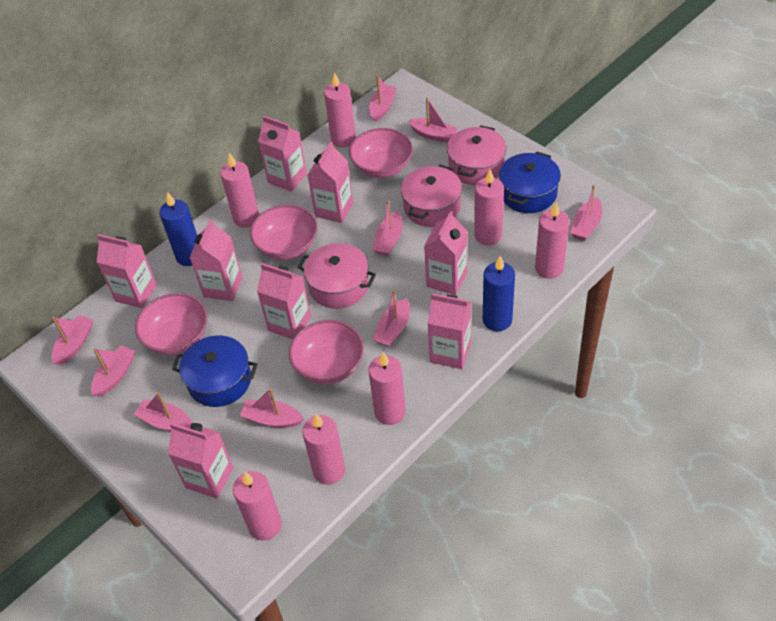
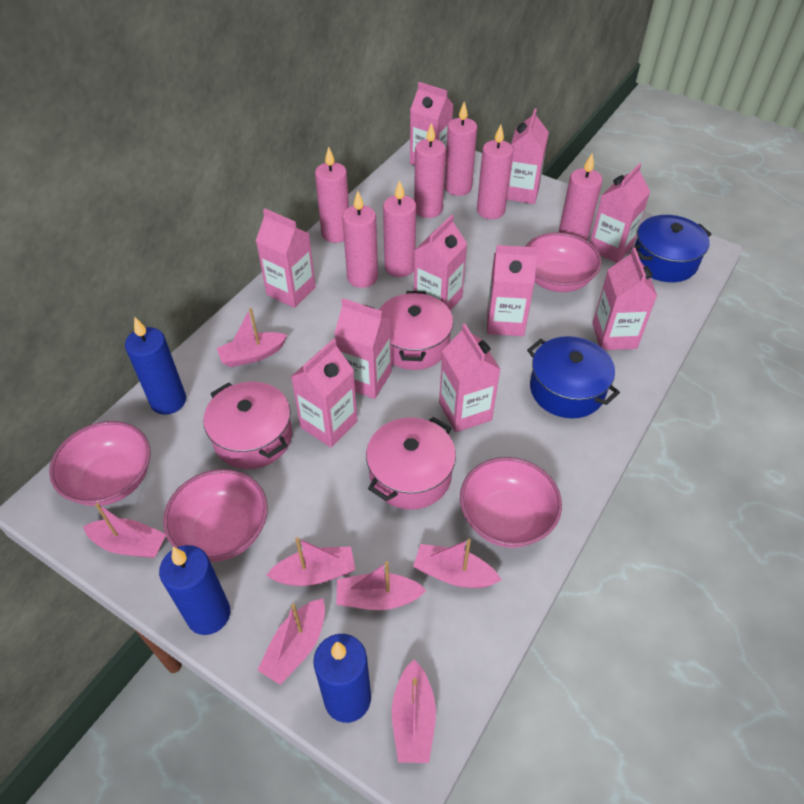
blue candle: [159,192,197,266] [483,256,515,331] = 2 -> [125,317,186,415] [159,545,230,635] [313,634,371,723] = 3
pink boat: [51,315,93,365] [91,345,135,397] [134,392,192,431] [240,388,304,428] [369,75,397,122] [372,290,410,347] [373,200,403,256] [408,97,458,143] [571,185,602,241] = 9 -> [83,503,166,558] [217,308,287,367] [258,598,325,685] [266,537,356,586] [336,561,426,610] [392,660,436,763] [413,539,501,588] = 7
pink carton: [97,234,157,308] [168,422,233,499] [189,219,243,301] [257,263,311,339] [258,115,307,192] [307,141,353,223] [424,211,468,295] [428,293,471,369] = 8 -> [256,208,316,308] [291,339,357,447] [334,298,392,399] [410,82,453,166] [414,215,467,311] [439,324,501,432] [487,245,538,336] [507,108,549,204] [590,163,650,263] [592,247,657,350] = 10

